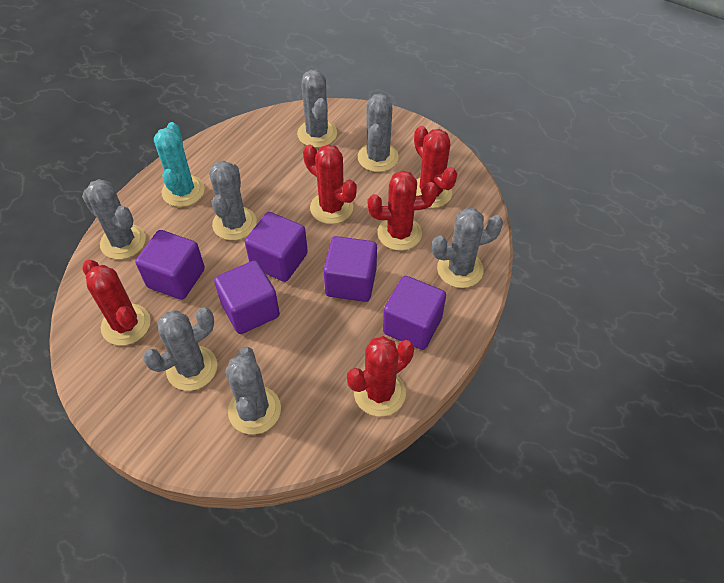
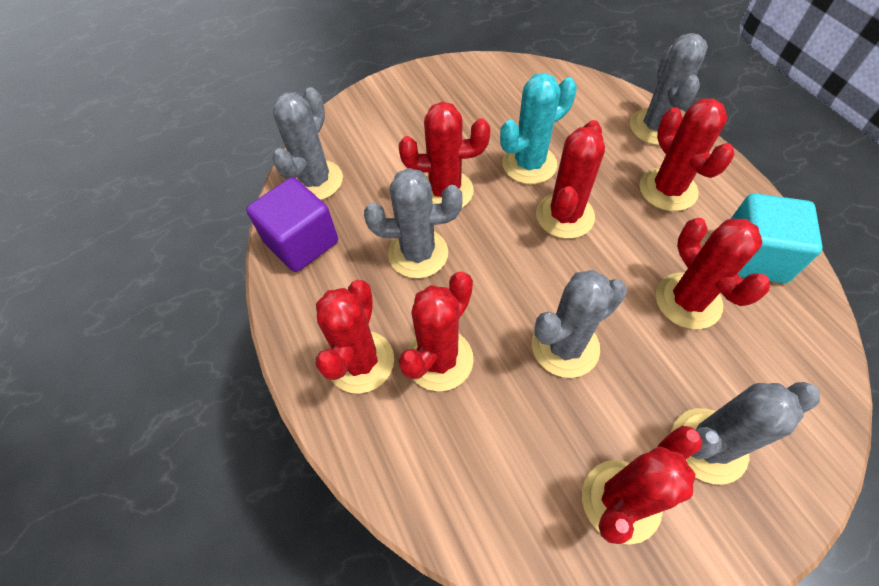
grey cactus: [82,179,146,259] [142,307,217,391] [209,160,257,240] [225,347,281,434] [297,70,337,148] [358,94,399,172] [432,208,503,288] = 7 -> [272,87,343,200] [364,168,463,278] [532,270,627,378] [630,33,708,145] [671,382,820,484] = 5
purple cube: [135,230,205,300] [214,260,280,334] [245,212,308,282] [323,236,377,302] [383,276,446,350] = 5 -> [246,177,338,272] = 1
red cactus: [82,260,151,346] [303,144,357,224] [347,336,414,416] [368,170,438,251] [414,126,457,208] = 5 -> [315,280,394,393] [398,271,474,391] [399,102,490,208] [536,120,605,239] [582,426,703,544] [639,99,735,211] [656,218,770,329] = 7
turquoise cube: none = 0 -> [731,193,823,283] = 1

